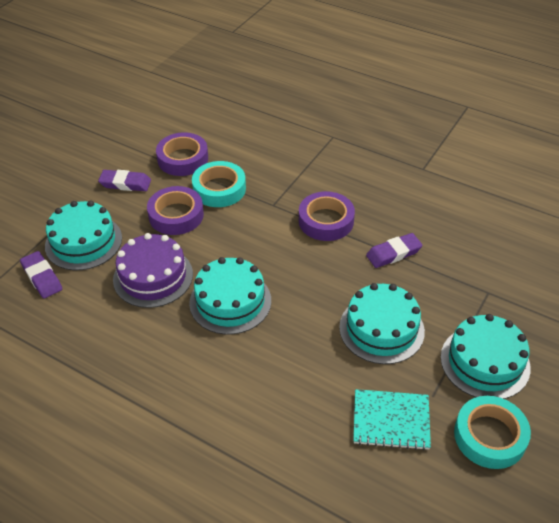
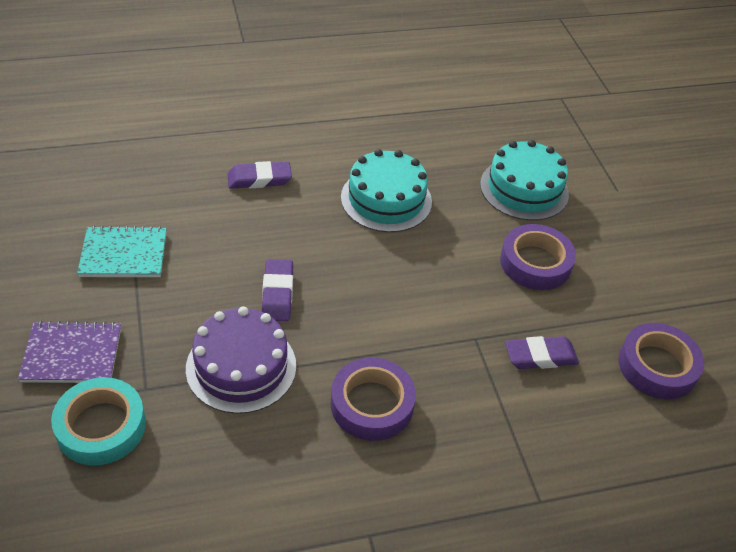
purple notebook: none = 0 -> [18,321,121,383] = 1
turquoise cake: [45,201,122,270] [189,257,271,335] [339,283,425,364] [441,314,531,399] = 4 -> [341,149,432,232] [480,140,569,220] = 2
turquoise tape: [192,161,246,207] [454,396,531,469] = 2 -> [51,377,146,466] = 1

